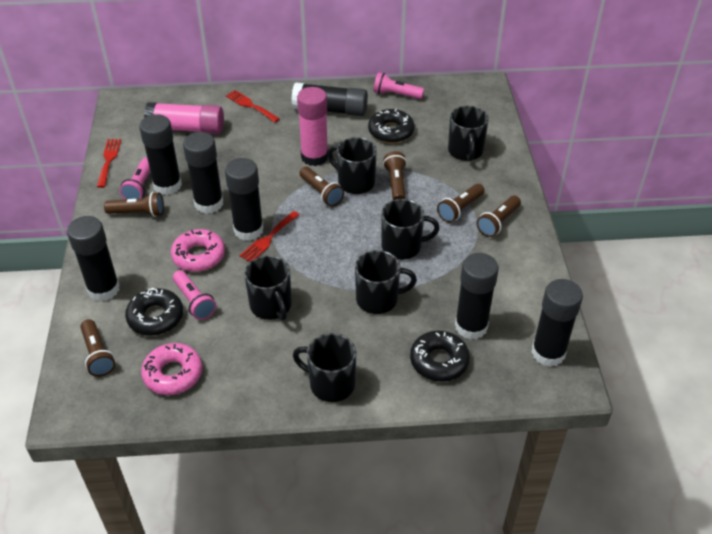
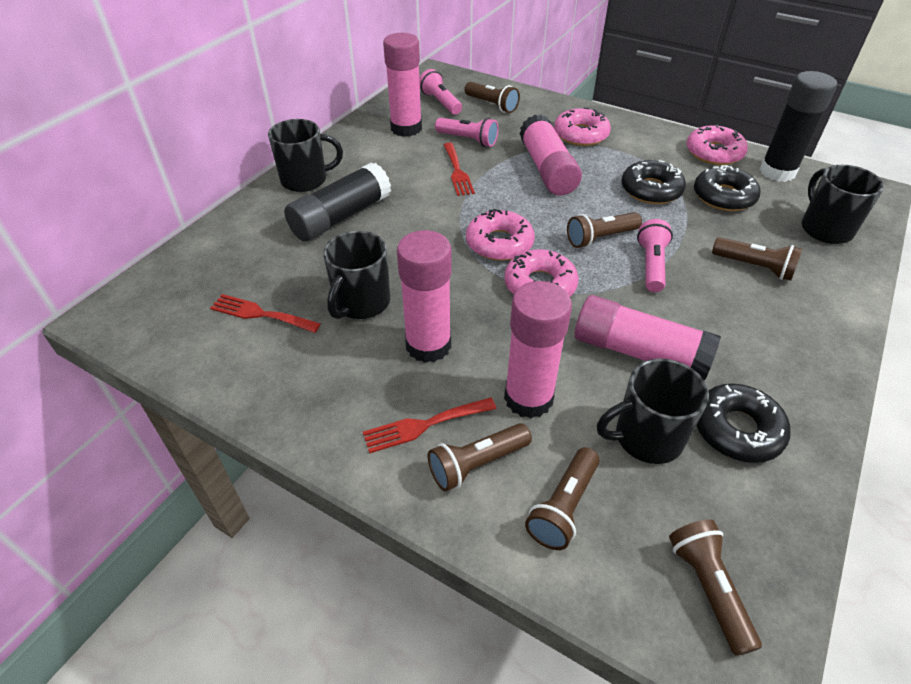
black glue stick: [67,216,120,302] [139,114,182,195] [183,132,223,214] [225,158,264,241] [291,82,368,116] [455,253,499,340] [531,279,583,367] = 7 -> [284,162,391,241] [759,71,837,182] = 2
black mug: [244,255,292,321] [293,333,356,402] [328,137,377,194] [355,250,417,314] [381,199,440,260] [448,106,489,161] = 6 -> [268,119,343,192] [323,231,390,319] [597,358,709,464] [802,165,884,244] = 4
pink donut: [141,343,202,395] [171,229,225,272] = 2 -> [466,209,535,261] [504,249,578,297] [554,108,611,146] [686,124,748,165] = 4
pink glue stick: [144,102,224,134] [297,87,328,166] = 2 -> [383,33,422,137] [397,230,452,363] [504,281,572,418] [519,115,582,196] [575,295,721,381] = 5

